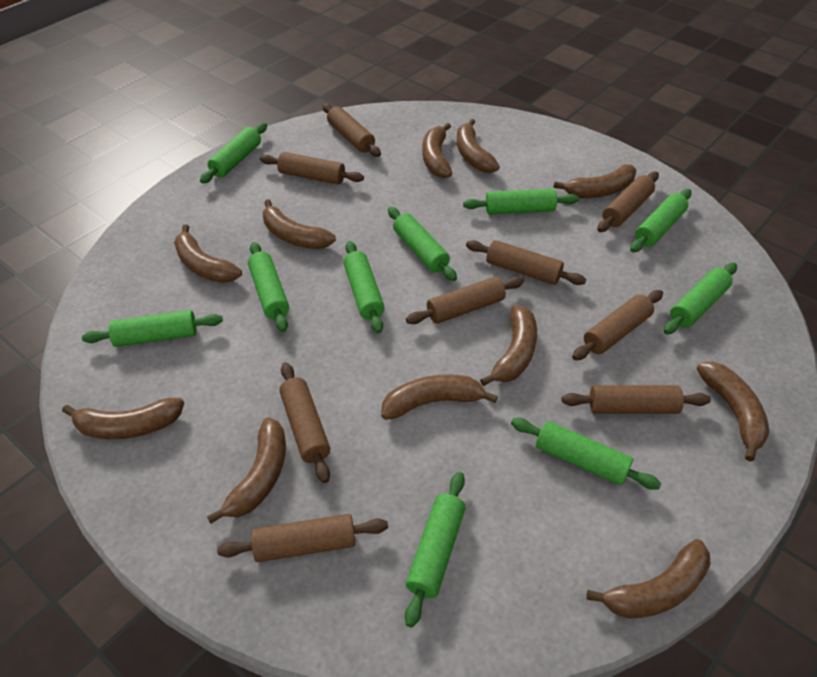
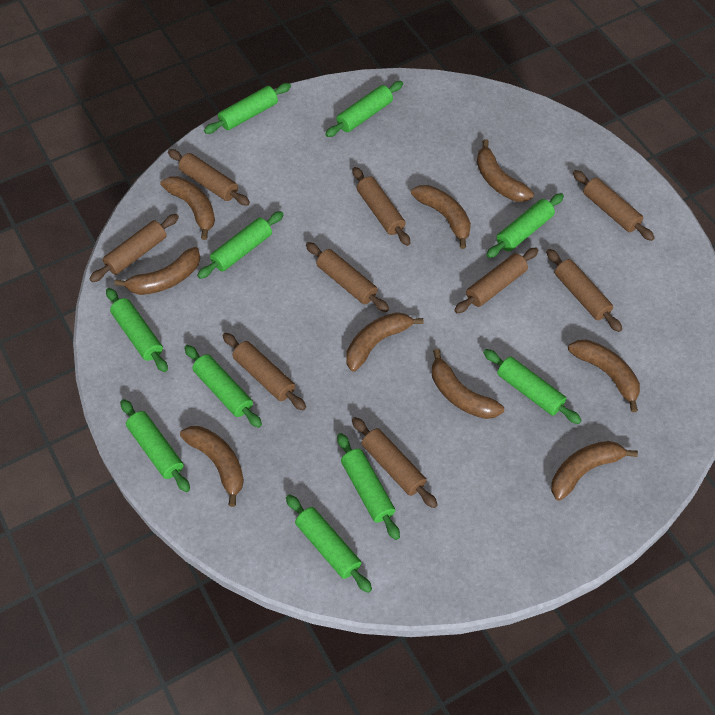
brown banana: [62,398,184,439] [174,224,242,283] [207,417,286,524] [263,199,336,249] [381,374,498,420] [422,123,452,178] [457,119,500,173] [480,305,537,386] [553,164,636,198] [586,539,711,619] [697,362,770,462] = 11 -> [114,247,200,295] [160,176,215,240] [180,426,244,507] [346,312,423,372] [411,185,471,249] [432,349,504,419] [477,139,534,202] [551,441,638,501] [568,340,640,412] = 9

